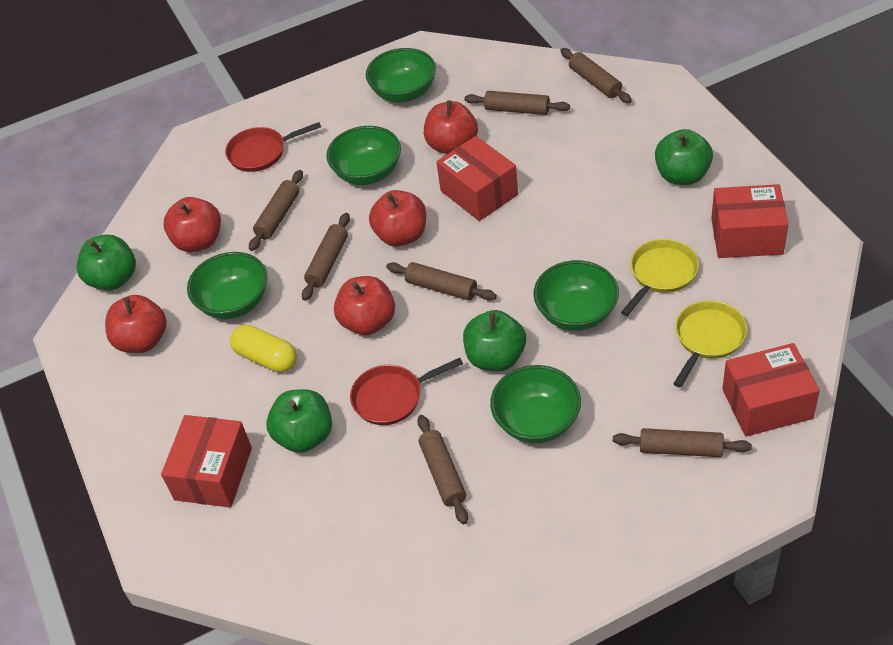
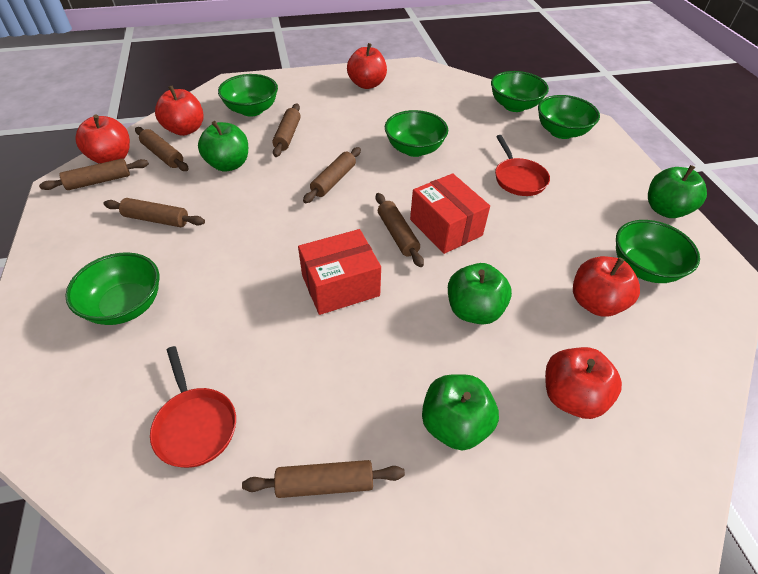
green bowl: [187,252,267,319] [326,126,401,185] [366,48,436,102] [490,365,581,443] [533,260,619,331] = 5 -> [65,252,159,325] [218,74,278,117] [385,110,448,157] [491,71,549,112] [538,95,600,139] [616,220,700,283] = 6
red box: [161,415,252,507] [436,136,518,221] [711,184,789,258] [722,343,820,436] = 4 -> [298,229,381,315] [410,173,490,254] = 2
yellow capsule: [230,325,297,373] = 1 -> none = 0
yellow pan: [621,239,699,316] [673,301,747,387] = 2 -> none = 0

